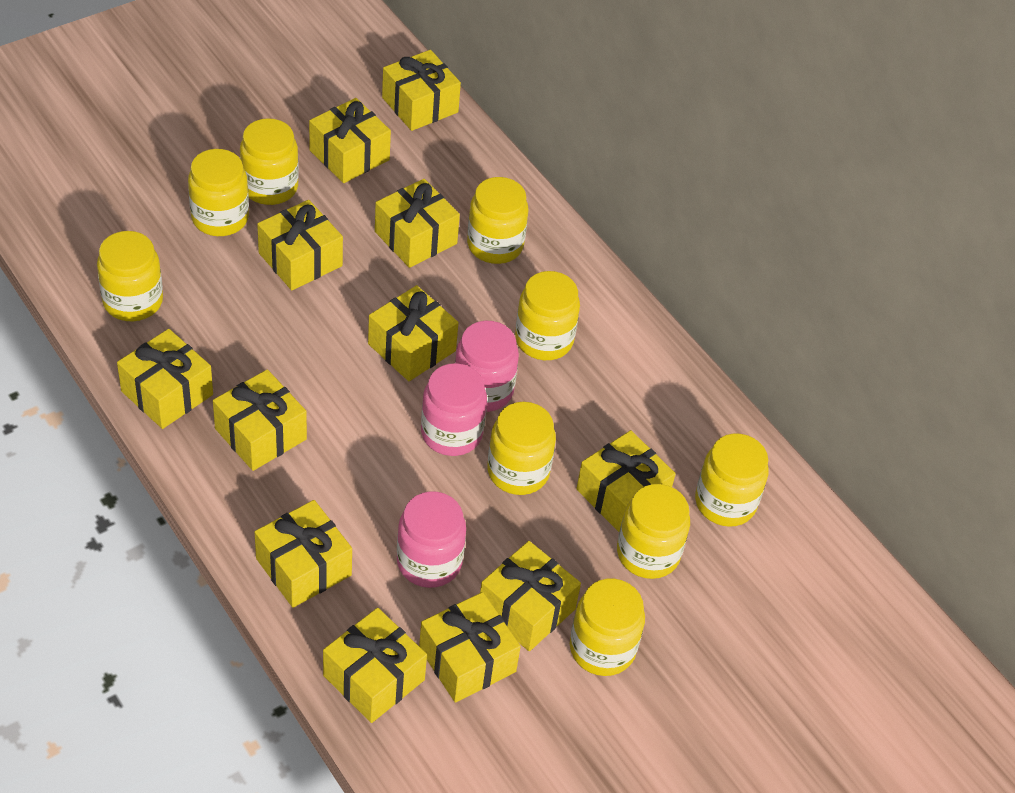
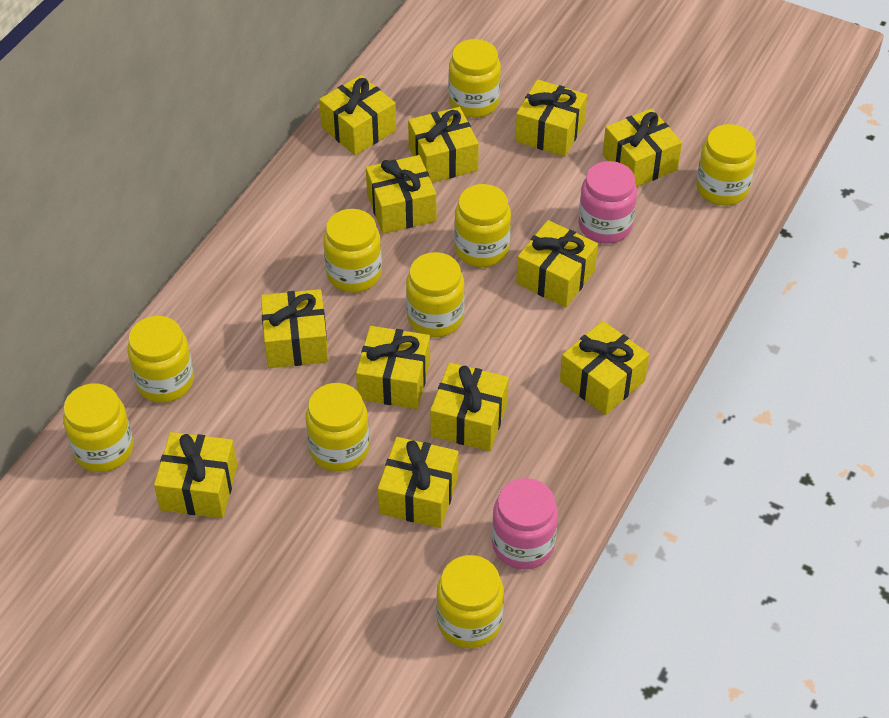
pink jar: [397,491,466,588] [421,363,487,456] [455,321,519,412] = 3 -> [492,478,558,570] [579,161,637,244] = 2

